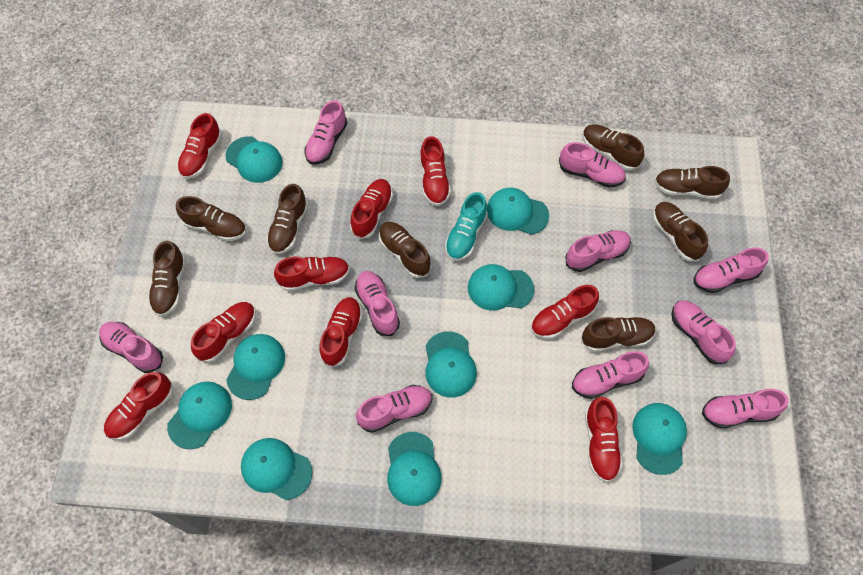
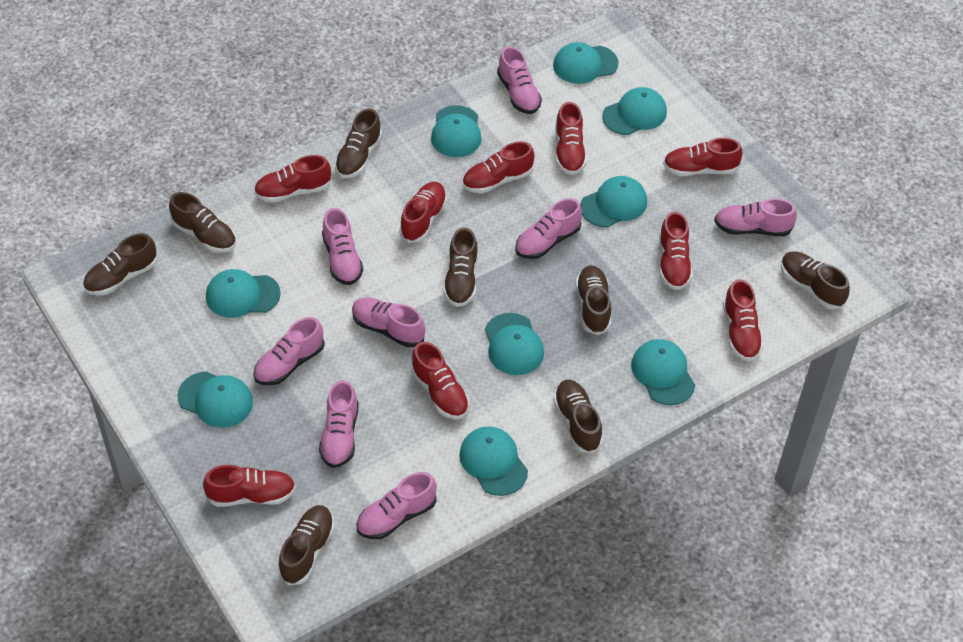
pink shoe: [99,322,163,373] [305,100,347,165] [355,271,400,336] [356,385,432,433] [559,142,626,187] [566,230,631,272] [572,351,649,399] [671,300,736,364] [694,248,769,293] [702,389,789,428] = 10 -> [253,317,325,385] [319,380,359,468] [322,208,363,285] [352,298,425,347] [356,472,437,539] [497,46,542,114] [515,198,582,259] [714,198,797,236] = 8
turquoise shoe: [445,192,488,261] = 1 -> none = 0

